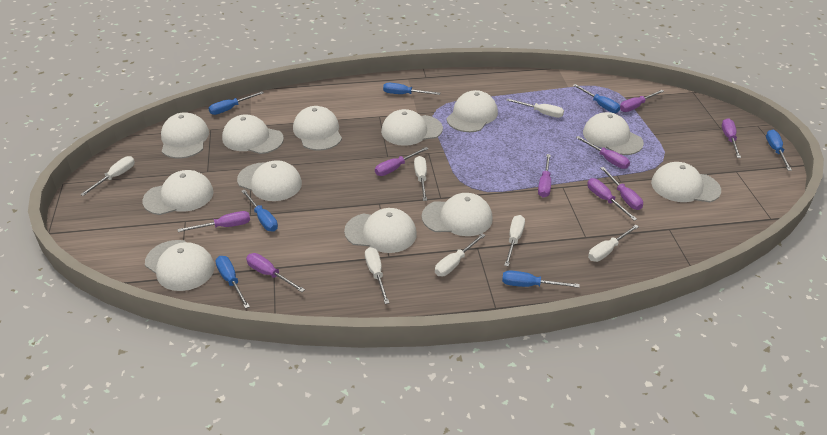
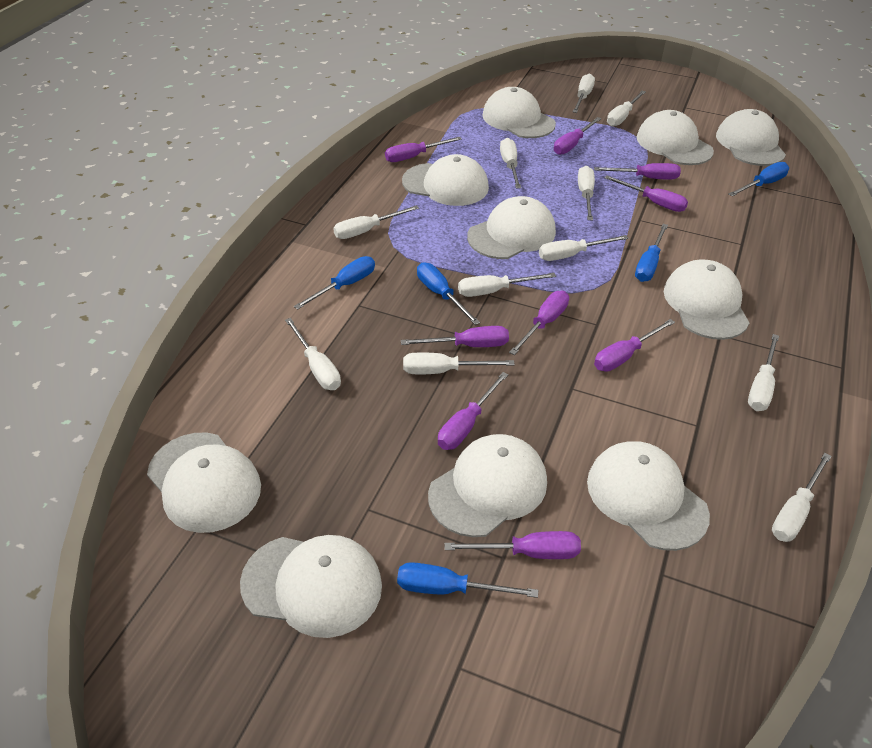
blue screwdriver: [208,91,264,115] [216,256,250,309] [241,189,278,231] [383,83,440,95] [502,270,580,288] [573,84,620,113] [766,130,792,171] = 7 -> [294,256,375,310] [397,562,538,598] [417,262,480,325] [635,224,668,282] [729,162,789,197] = 5
white cap: [142,170,214,215] [145,240,215,291] [161,112,209,159] [222,114,284,154] [237,160,302,201] [293,106,342,151] [344,208,417,253] [381,109,443,146] [422,193,493,236] [446,90,498,132] [583,112,644,155] [651,162,721,202] = 12 -> [147,433,261,533] [240,535,382,638] [402,154,489,206] [428,434,547,537] [467,196,556,259] [482,87,556,138] [587,441,710,551] [637,110,714,165] [664,259,749,340] [716,109,786,166] = 10
white screwdriver: [80,156,135,196] [365,247,389,304] [414,156,427,201] [435,233,486,276] [504,215,525,267] [506,98,564,118] [588,225,639,262] = 7 -> [285,318,341,390] [333,205,419,239] [403,353,515,374] [458,273,556,297] [500,138,521,188] [539,235,629,261] [573,73,595,113] [578,166,595,220] [607,91,646,127] [748,334,779,411] [772,453,832,542] = 11

